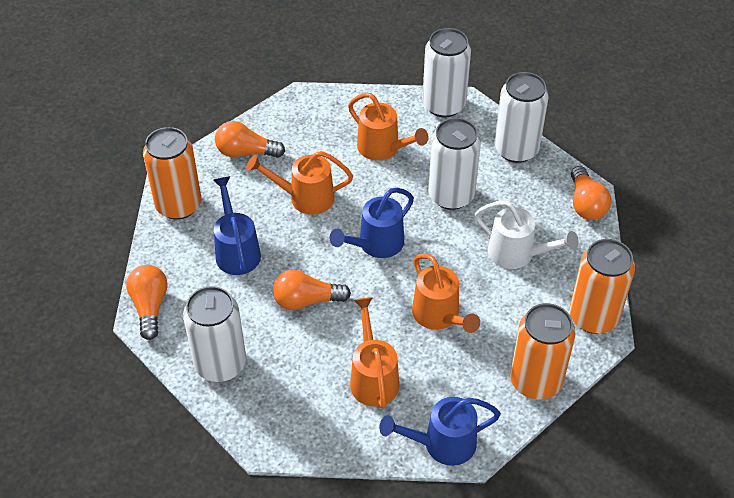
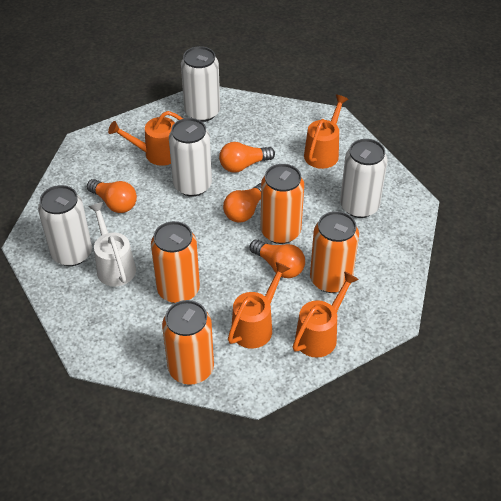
blue watering can: [213,176,261,275] [330,188,414,258] [379,397,501,466] = 3 -> none = 0
orange can: [143,127,202,220] [510,303,576,399] [569,239,635,334] = 3 -> [151,221,200,303] [162,300,214,385] [261,164,304,244] [310,211,359,293] = 4

